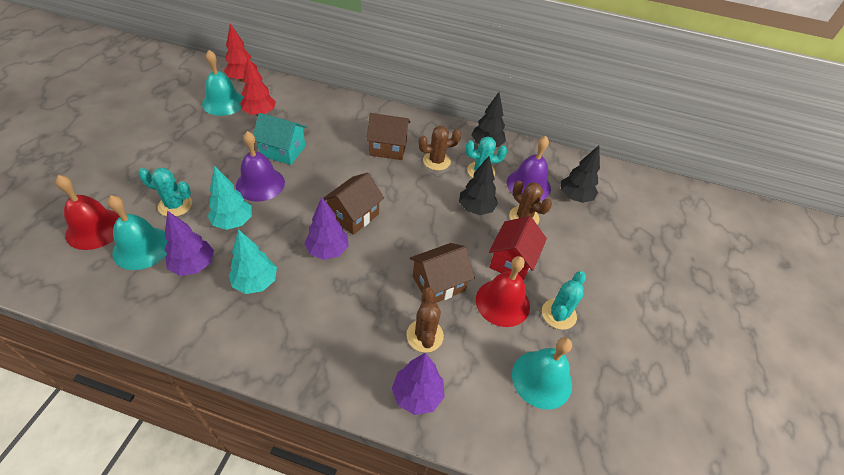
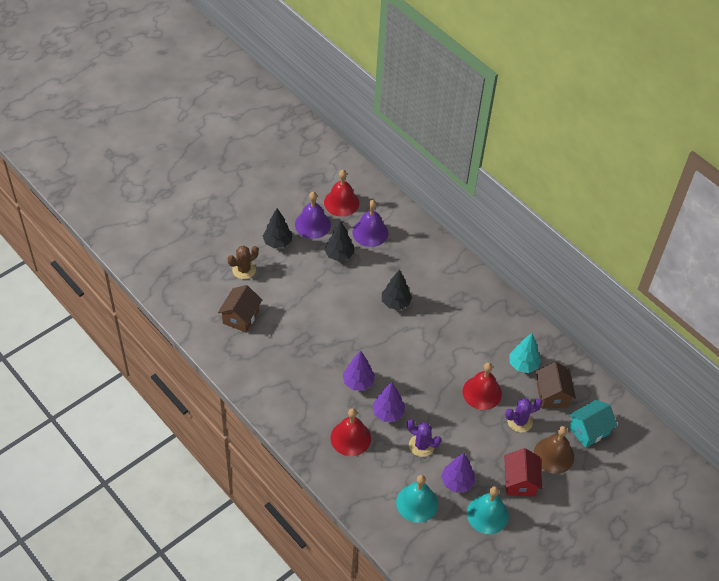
brown bell: none = 0 -> [534,426,574,474] = 1
brown cactus: [406,288,444,353] [418,126,461,171] [509,181,552,225] = 3 -> [228,246,259,279] = 1
brown house: [323,172,384,235] [366,113,410,160] [410,243,475,303] = 3 -> [218,285,262,333] [536,362,576,409] = 2
purple cactus: none = 0 -> [407,419,441,457] [505,398,543,433] = 2
red bell: [56,175,120,250] [476,256,530,327] = 2 -> [324,170,359,217] [331,408,371,456] [463,362,502,410] = 3
red tree: [224,23,257,82] [240,58,276,116] = 2 -> none = 0
turquoise bell: [108,195,168,270] [202,50,244,116] [512,337,572,410] = 3 -> [396,475,438,523] [467,486,509,534] = 2
turquoise cactus: [138,168,192,217] [465,136,507,178] [542,271,586,330] = 3 -> none = 0
turquoise tree: [208,166,252,230] [229,229,277,294] = 2 -> [509,333,541,373] = 1

